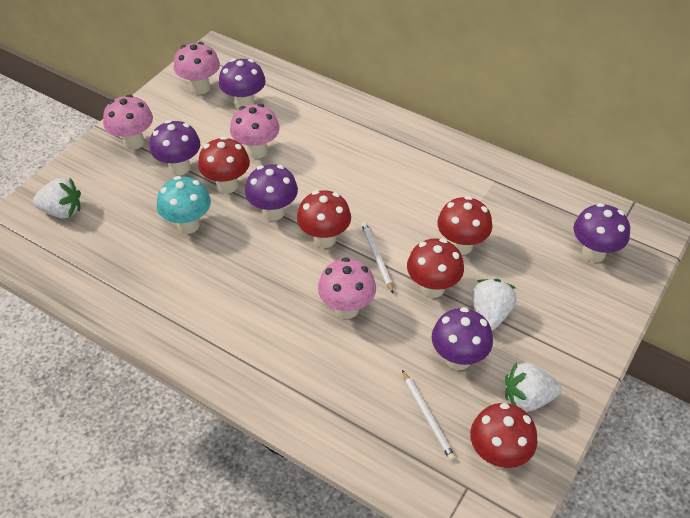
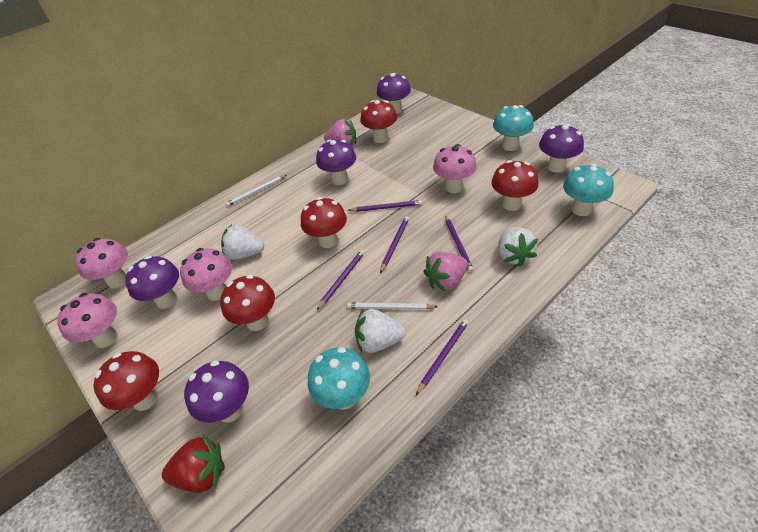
pink strawberry: none = 0 -> [324,119,356,146] [424,252,468,292] = 2
purple pencil: none = 0 -> [317,250,365,310] [348,200,422,212] [380,216,409,273] [416,319,469,395] [445,215,474,272] = 5
red strawberry: none = 0 -> [162,435,225,493] = 1
turquoise mushroom: [157,176,211,234] = 1 -> [308,347,370,410] [493,105,534,151] [563,164,614,216] = 3

